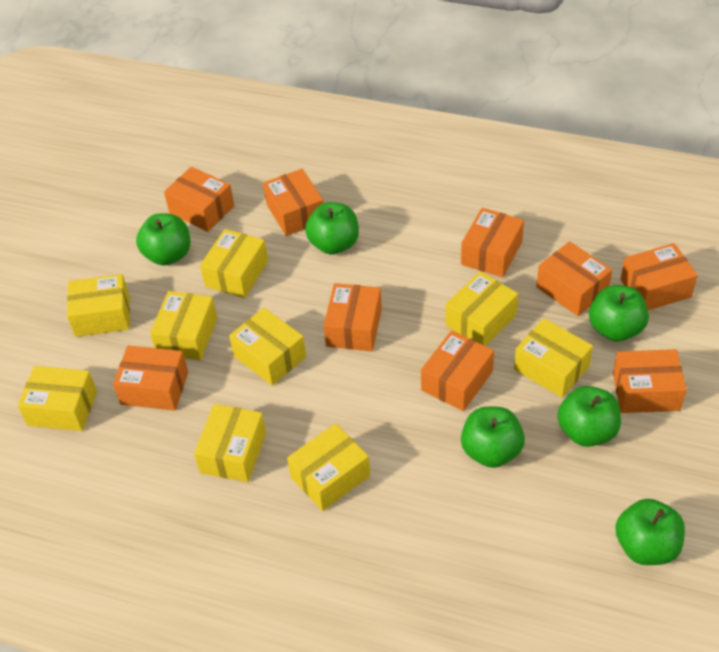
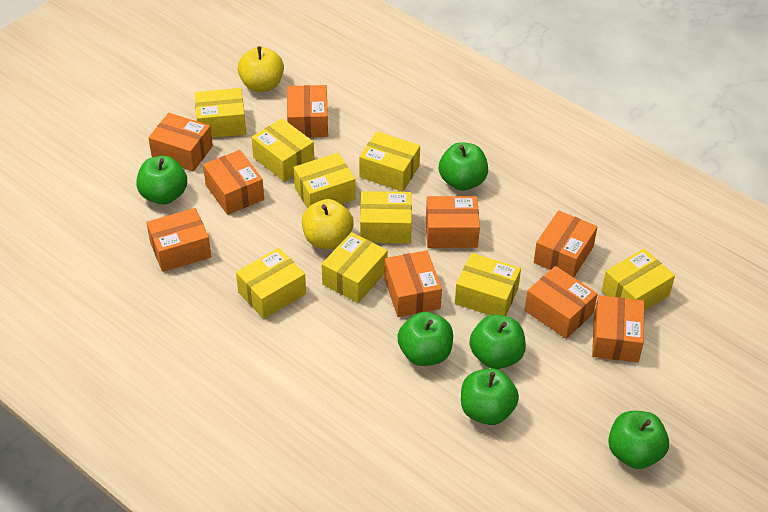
yellow apple: none = 0 -> [238,46,284,92] [302,199,354,249] = 2

